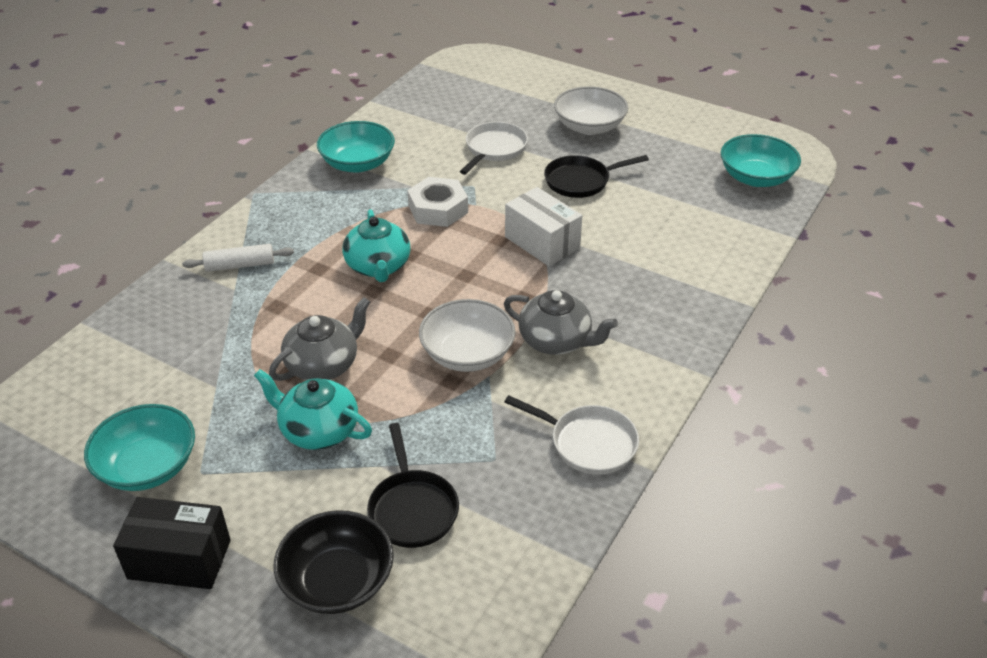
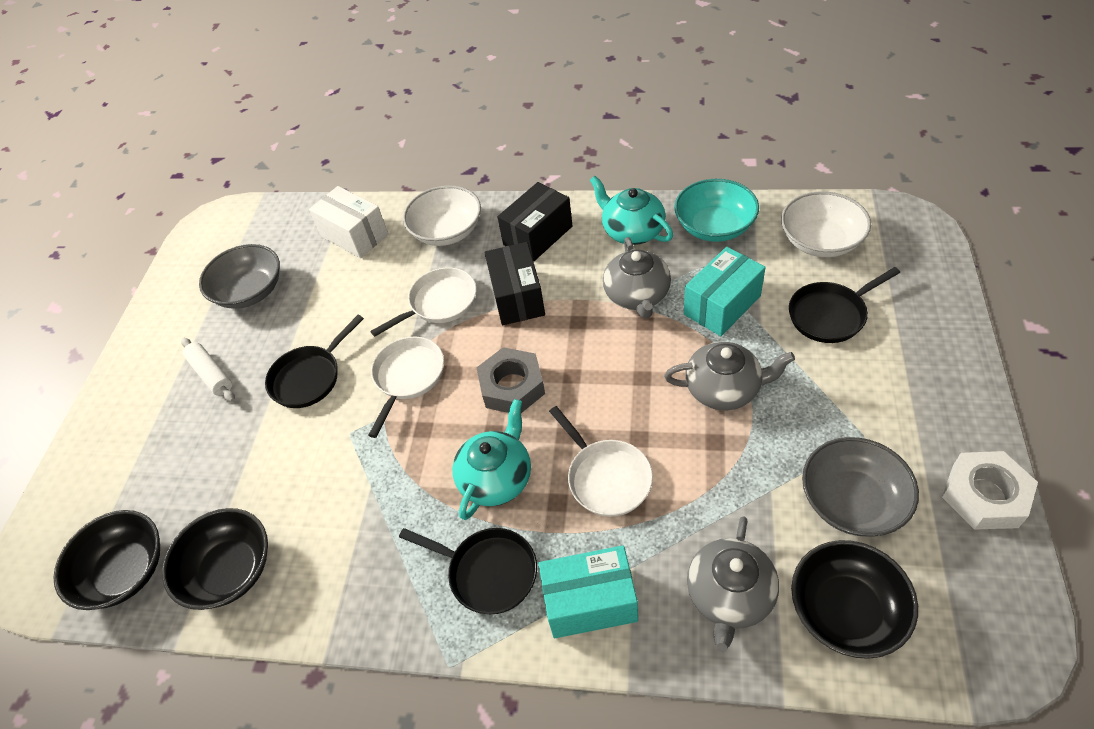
black bowl: [274,510,394,614] = 1 -> [53,510,160,610] [162,508,268,610] [791,540,918,659] = 3
black box: [113,497,231,589] = 1 -> [484,242,545,325] [497,182,572,262] = 2
black pan: [367,423,459,548] [544,155,649,198] = 2 -> [265,315,364,408] [399,528,537,614] [789,267,900,343] = 3
grey bowl: none = 0 -> [199,244,280,309] [802,437,919,537] = 2
grey nut: none = 0 -> [476,347,545,413] = 1
grey teapot: [269,297,370,381] [504,290,618,355] = 2 -> [603,237,671,319] [664,342,795,410] [687,516,779,652] = 3
turquoise bowl: [84,404,195,491] [317,121,395,173] [721,134,801,187] = 3 -> [674,179,759,242] = 1
turquoise box: none = 0 -> [539,545,638,638] [684,247,766,336] = 2
white pan: [460,122,528,175] [504,395,639,475] = 2 -> [368,336,444,438] [370,268,477,337] [549,406,653,517] = 3

